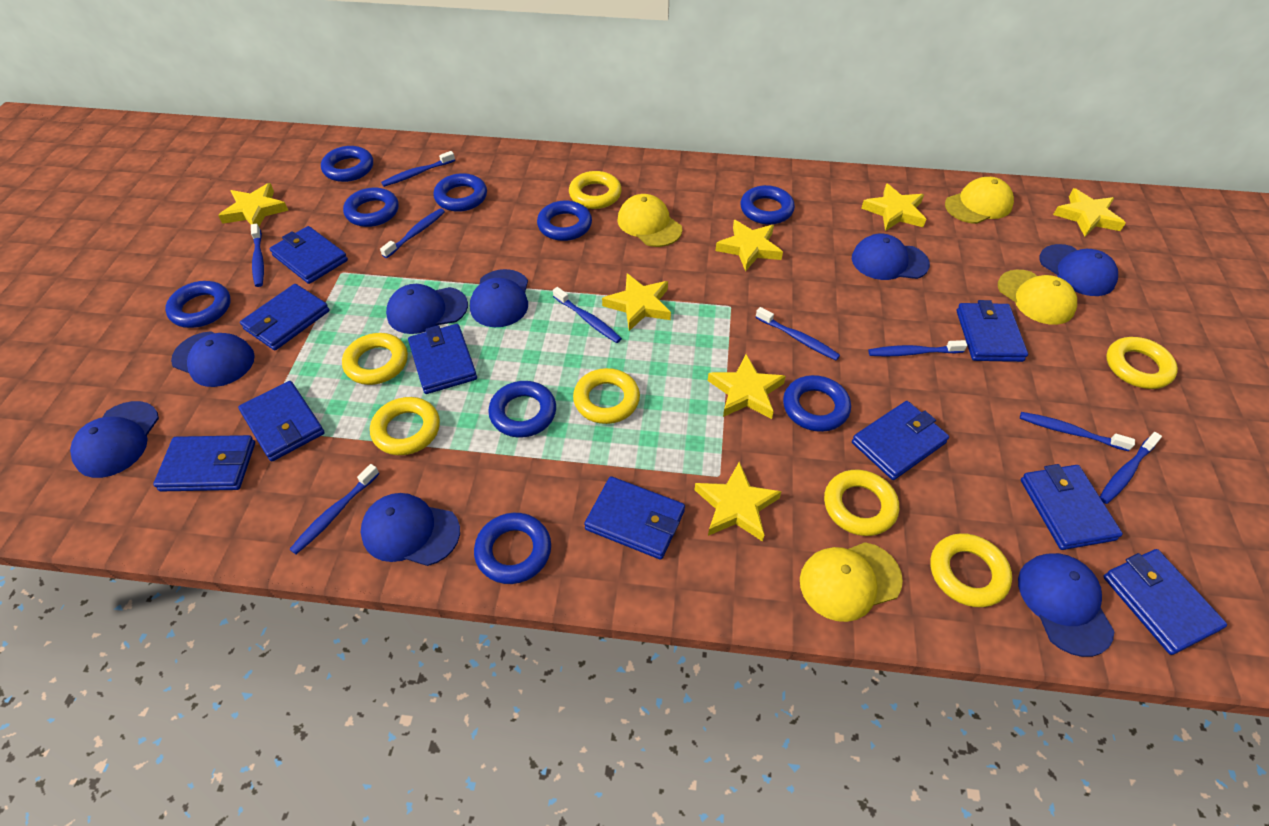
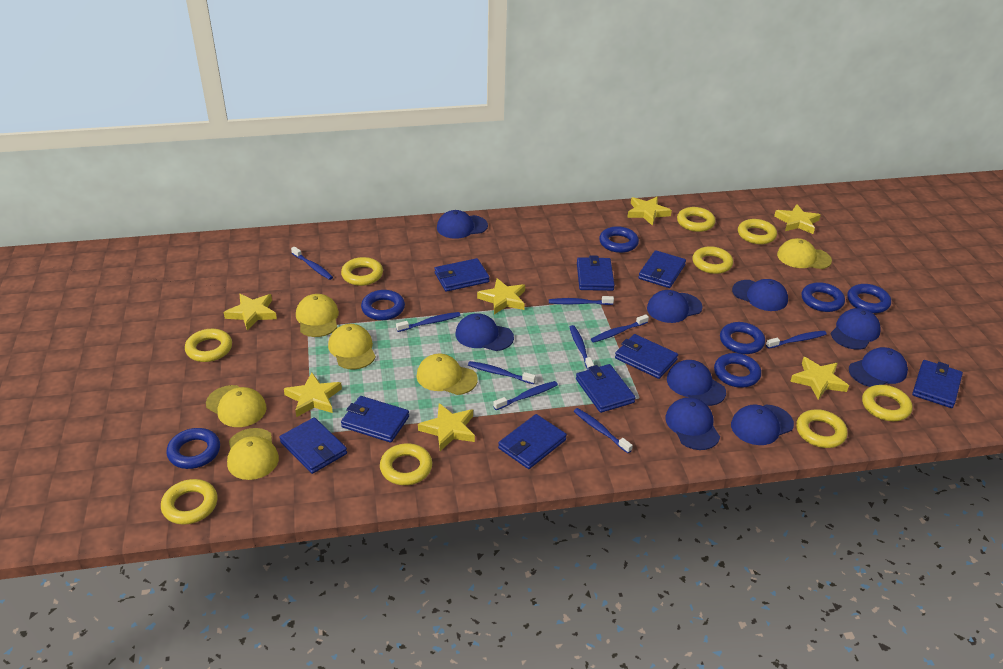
blue cap: [70,401,159,478] [171,331,255,387] [361,493,460,566] [386,284,468,334] [470,269,528,327] [852,234,930,280] [1018,553,1115,657] [1039,244,1118,296] = 8 -> [437,210,488,239] [456,313,514,351] [647,290,702,323] [665,397,720,450] [667,360,726,406] [731,404,794,445] [732,279,788,311] [831,308,881,350] [849,347,908,387] = 9
blue ring: [165,281,231,328] [321,146,373,182] [343,188,399,227] [434,173,487,212] [474,513,551,584] [488,381,556,438] [537,200,592,241] [741,185,795,225] [783,375,851,432] = 9 -> [167,428,220,469] [361,290,405,320] [599,226,639,253] [714,353,761,388] [720,322,765,354] [801,282,845,312] [847,284,891,313] = 7
blue wallet: [153,435,255,491] [238,381,325,461] [240,284,330,350] [269,226,348,284] [408,324,477,394] [584,476,685,560] [852,401,949,480] [957,300,1028,362] [1021,464,1123,550] [1103,549,1227,655] = 10 -> [280,417,347,474] [341,396,409,443] [434,258,490,292] [498,414,567,469] [576,364,636,413] [577,256,615,291] [615,334,678,379] [638,250,686,288] [912,360,963,408] = 9
yellow cap: [618,194,682,247] [800,542,903,622] [945,177,1014,224] [998,270,1077,325] = 4 -> [206,385,267,427] [227,428,279,480] [296,294,339,337] [328,324,376,370] [417,354,478,395] [777,238,832,269] = 6
yellow ring: [342,333,408,385] [370,397,440,455] [569,171,622,209] [573,368,640,424] [824,470,899,536] [930,533,1012,607] [1106,337,1178,389] = 7 -> [161,479,218,524] [185,329,232,362] [341,257,383,286] [380,443,432,485] [677,207,716,232] [692,246,733,274] [738,219,777,244] [796,409,848,448] [862,385,913,421] = 9

